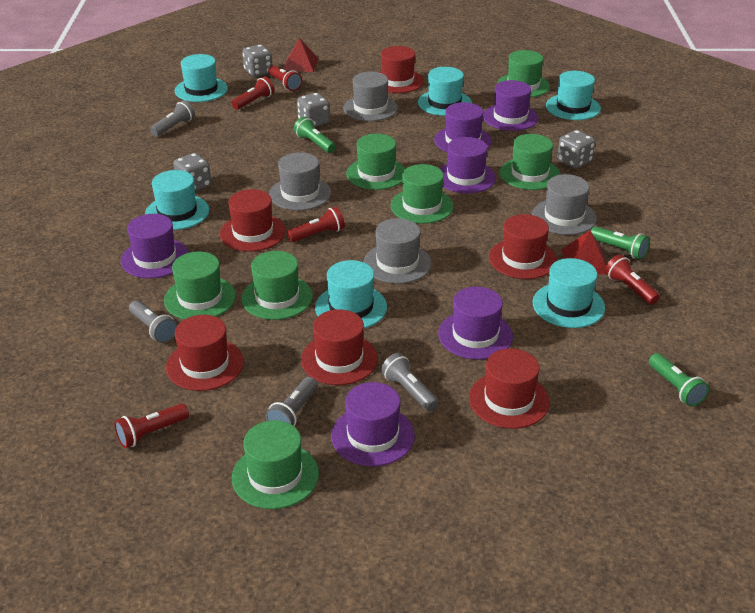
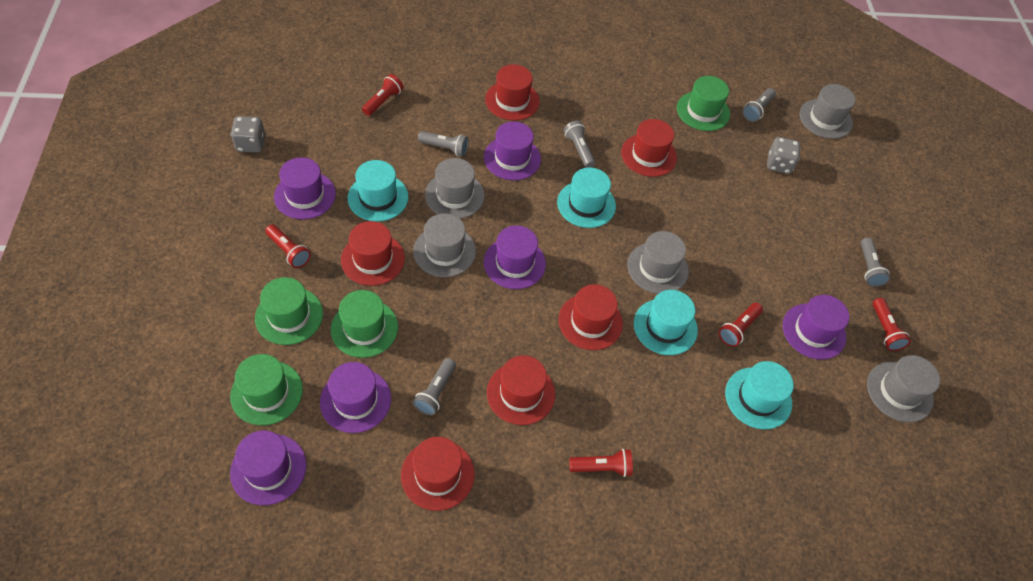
green flashlight: [294,117,336,153] [591,227,650,259] [649,353,709,407] = 3 -> none = 0
green hat: [164,251,236,319] [232,420,319,509] [241,251,313,320] [346,134,405,190] [390,164,454,224] [497,50,550,97] [500,134,560,190] = 7 -> [230,354,303,425] [255,277,323,345] [331,290,398,358] [677,76,730,131] = 4
grey dice: [173,153,211,191] [243,45,272,77] [297,93,330,127] [557,130,595,168] = 4 -> [231,116,266,152] [767,137,800,174] = 2
grey flashlight: [129,300,178,343] [150,100,195,136] [265,377,318,426] [381,353,439,411] = 4 -> [413,358,456,415] [418,131,469,157] [564,121,595,168] [743,88,776,122] [861,238,890,287] = 5
grey hat: [269,152,331,211] [343,72,398,121] [363,218,432,284] [532,174,597,235] = 4 -> [413,213,476,277] [425,158,485,219] [627,231,689,294] [800,84,856,139] [867,355,940,422] = 5
red pyramid: [283,38,319,72] [562,230,607,274] = 2 -> none = 0
turquoise hat: [145,170,209,230] [175,54,228,102] [315,260,387,328] [418,67,472,116] [532,258,605,328] [546,71,601,120] = 6 -> [348,160,408,222] [557,167,616,228] [634,290,698,355] [725,361,794,429] = 4

